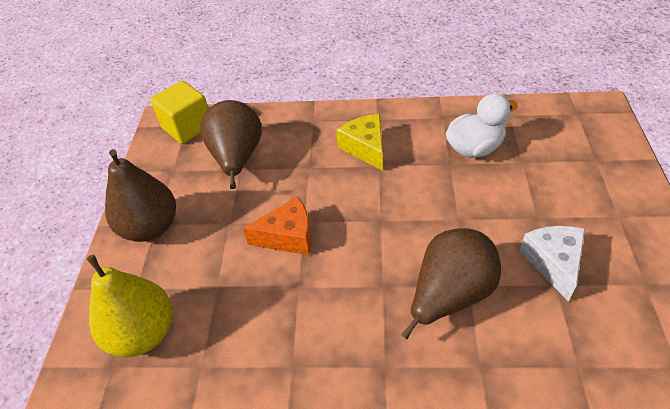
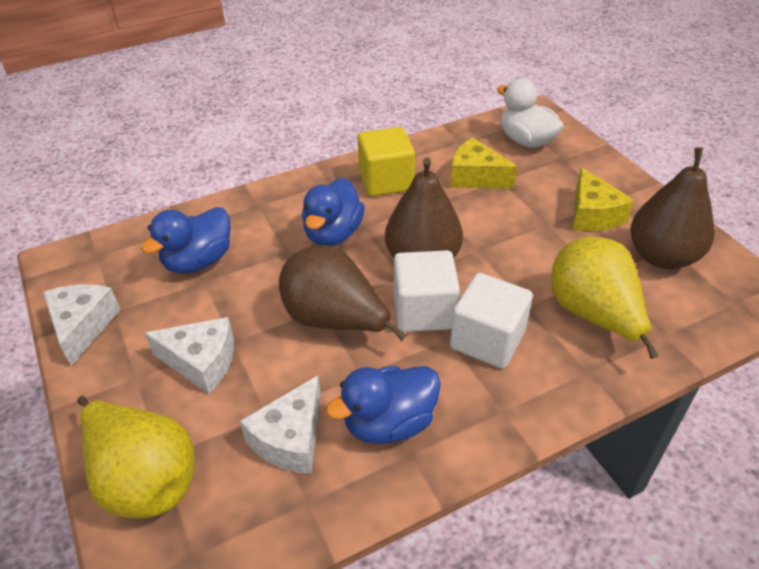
blue duck: none = 0 -> [141,207,230,274] [302,178,365,246] [326,366,441,444] = 3
orange cheese: [243,196,311,255] = 1 -> none = 0
white cheese: [519,226,585,302] = 1 -> [43,284,120,366] [145,317,234,394] [240,375,321,474] = 3
white cube: none = 0 -> [394,250,460,332] [450,273,533,368] = 2
yellow cheese: [336,114,383,171] = 1 -> [450,138,518,188] [573,167,634,231] = 2
yellow pear: [87,255,173,357] = 1 -> [77,396,195,519] [551,237,659,359] = 2

